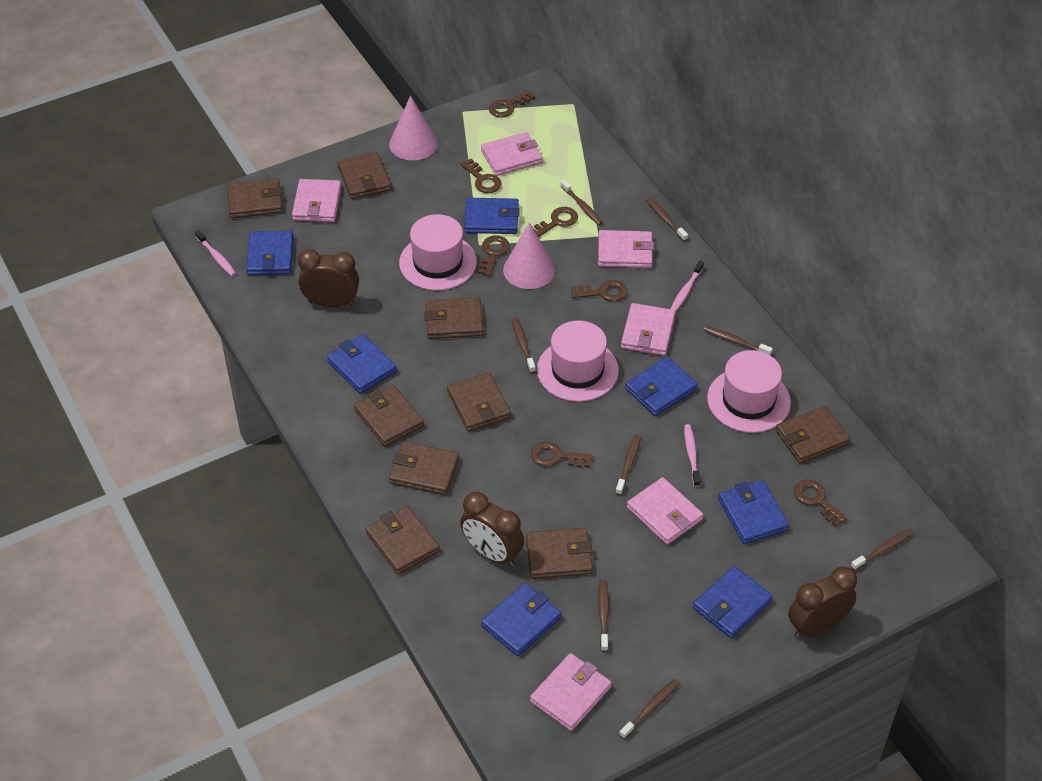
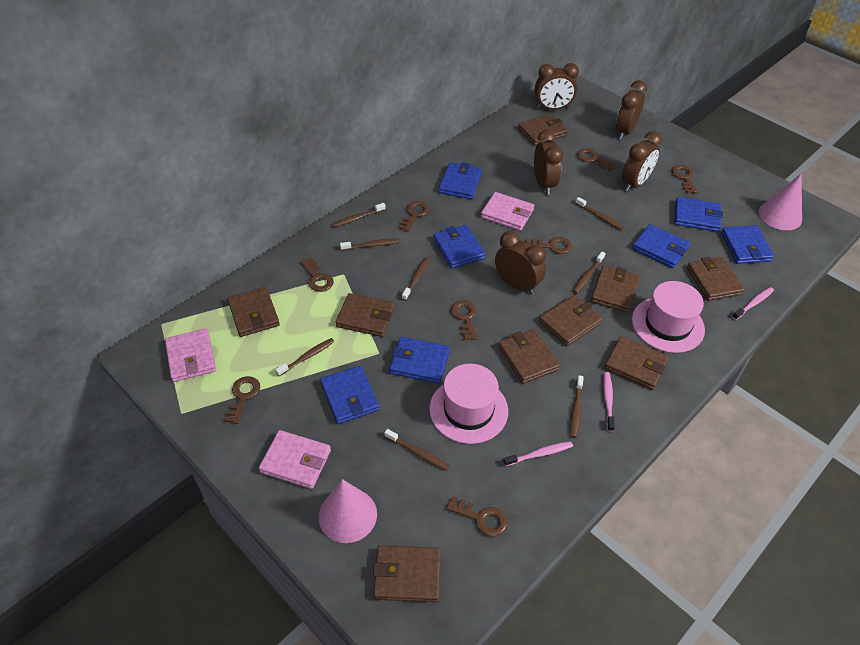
brown clock: [298,249,359,308] [460,492,524,566] [788,566,857,638] = 3 -> [495,231,546,295] [534,130,563,195] [535,63,579,110] [616,80,647,140] [622,131,662,192] = 5
brown key: [461,159,502,193] [478,235,510,276] [489,90,535,118] [531,442,592,468] [533,207,578,238] [571,280,628,302] [794,479,847,527] = 7 -> [225,376,260,424] [300,257,334,292] [399,201,429,232] [446,496,508,537] [451,300,478,340] [525,237,572,254] [577,148,617,171] [672,165,698,194] = 8
pink hat: [399,214,477,291] [537,321,619,402] [707,350,791,433] = 3 -> [429,364,508,444] [632,281,705,353] = 2
pink wallet: [292,179,341,222] [481,132,543,176] [530,653,612,731] [598,230,654,268] [621,303,675,356] [627,477,703,545] = 6 -> [165,328,216,382] [259,430,331,489] [481,192,534,231] = 3

